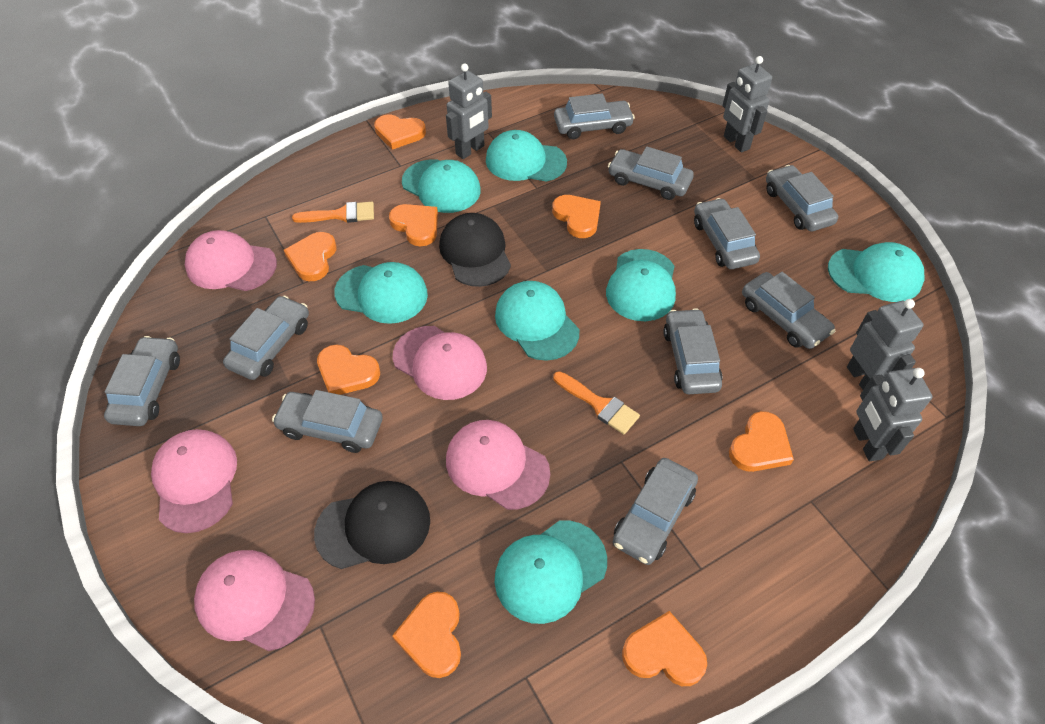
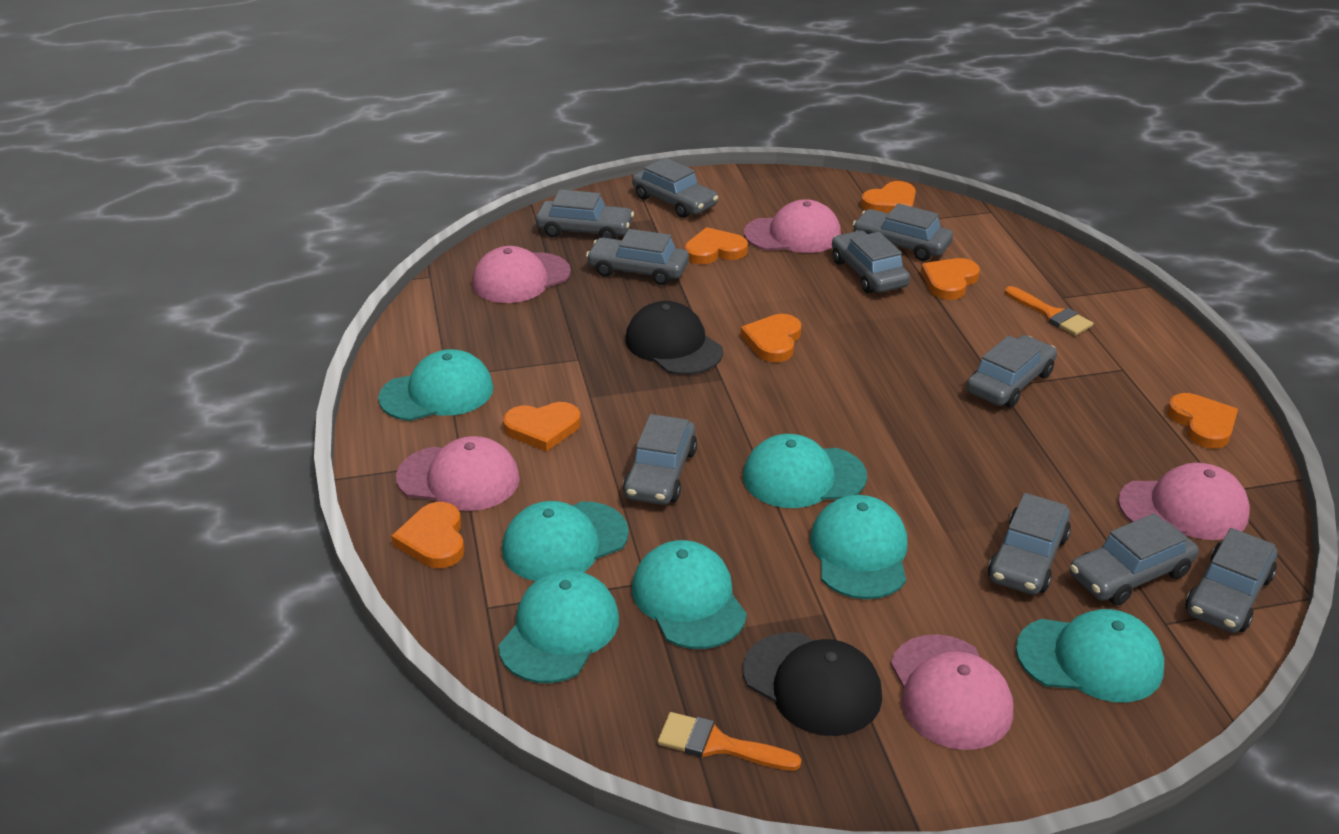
grey robot: [446,63,492,159] [722,56,772,152] [847,299,924,390] [853,368,932,461] = 4 -> none = 0
orange heart: [284,232,337,281] [317,345,380,395] [374,115,426,150] [389,204,438,246] [392,592,461,678] [552,195,601,238] [622,611,707,686] [729,411,794,472] = 8 -> [391,502,465,568] [503,402,581,452] [684,227,748,264] [741,314,801,362] [861,181,916,214] [921,258,980,300] [1167,393,1238,449] = 7

